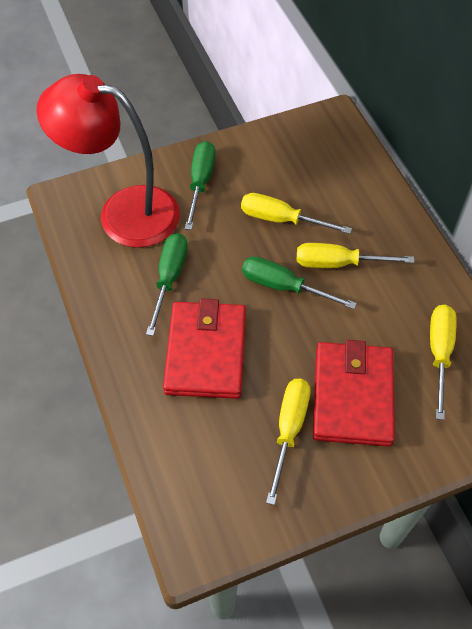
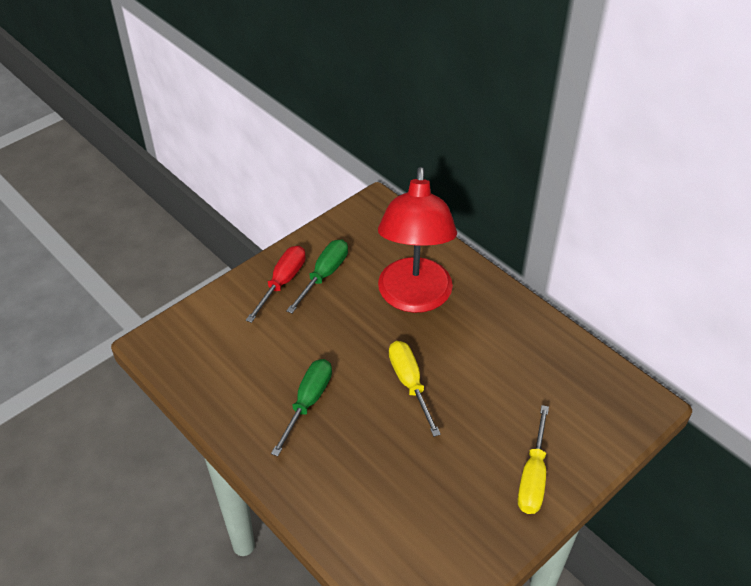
green screwdriver: [146,233,188,336] [185,141,215,230] [242,256,357,309] = 3 -> [271,359,332,456] [286,239,348,313] = 2
red screwdriver: none = 0 -> [246,246,306,323] = 1
red wallet: [163,298,246,399] [313,340,395,447] = 2 -> none = 0
yellow screwdriver: [241,193,352,234] [266,379,311,505] [297,243,414,268] [430,305,457,420] = 4 -> [389,341,441,437] [518,405,549,514] = 2

